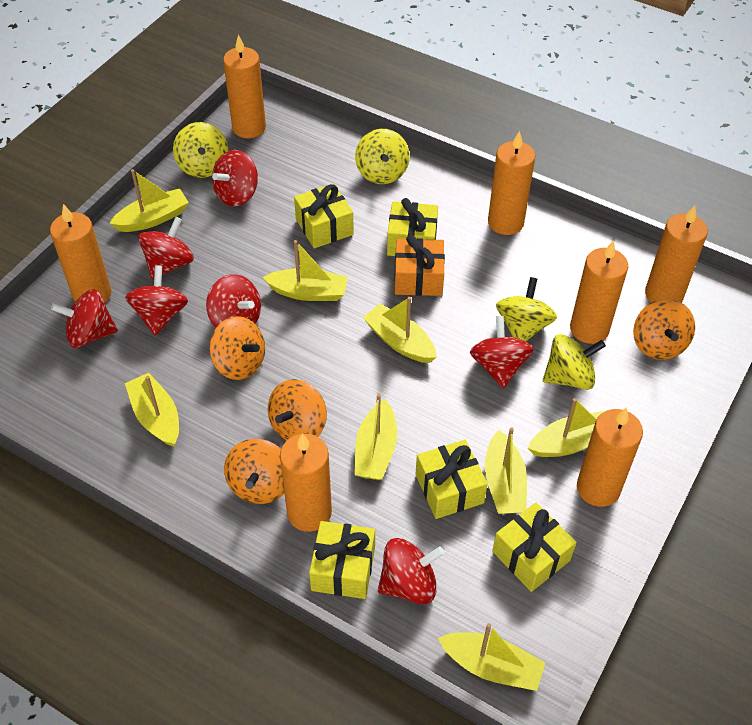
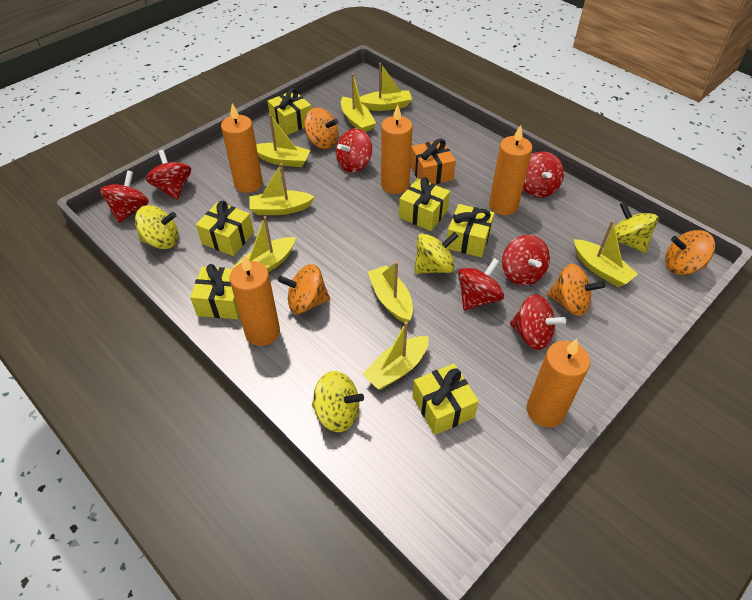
orange candle: [50,204,111,303] [223,35,266,138] [280,433,332,532] [488,131,535,235] [570,240,628,344] [577,407,643,507] [645,205,708,303] = 7 -> [221,103,263,193] [229,255,280,346] [381,104,413,194] [489,125,533,215] [527,339,590,427] = 5
yellow gift: [294,183,354,248] [309,521,375,599] [387,198,438,256] [416,440,488,519] [492,503,577,592] = 5 -> [190,264,239,319] [196,201,254,256] [268,88,312,135] [399,177,450,231] [413,364,479,435] [447,204,494,257] = 6

